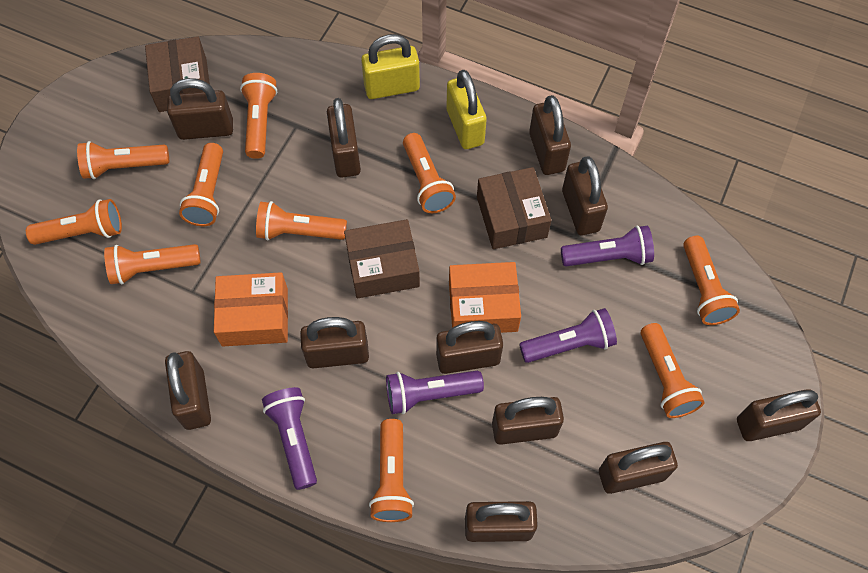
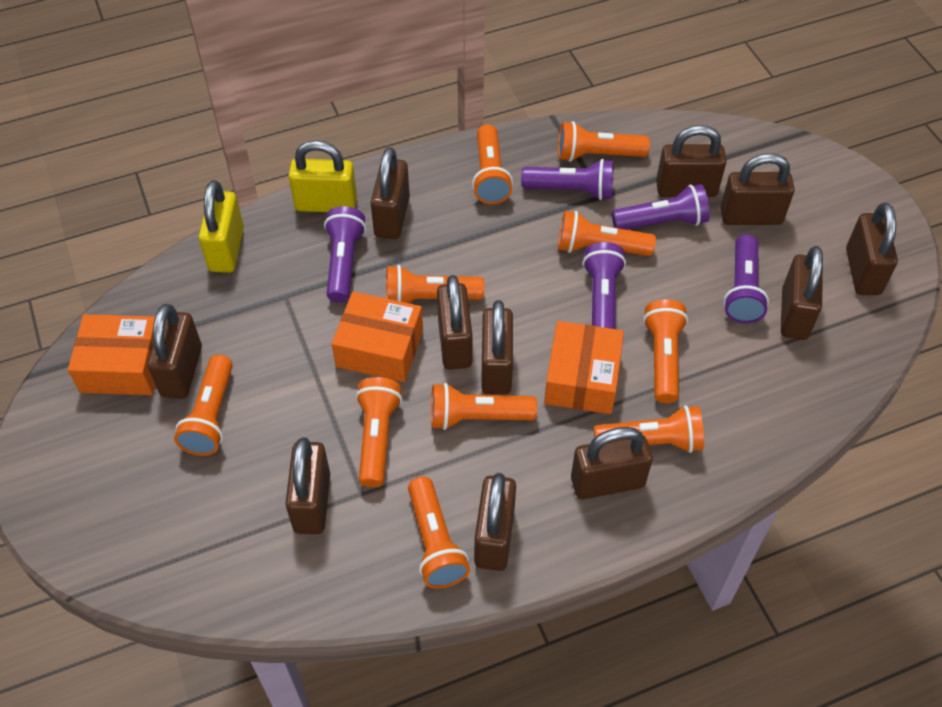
brown box: [145,36,210,112] [344,219,420,298] [477,167,551,249] = 3 -> none = 0
orange box: [214,272,288,346] [449,262,521,333] = 2 -> [68,314,155,395] [332,292,423,382] [544,321,624,414] = 3
purple flashlight: [262,387,317,490] [386,371,484,414] [519,308,617,363] [561,226,654,266] = 4 -> [324,206,366,303] [521,159,613,200] [583,242,626,329] [612,184,710,230] [723,234,769,324] = 5

